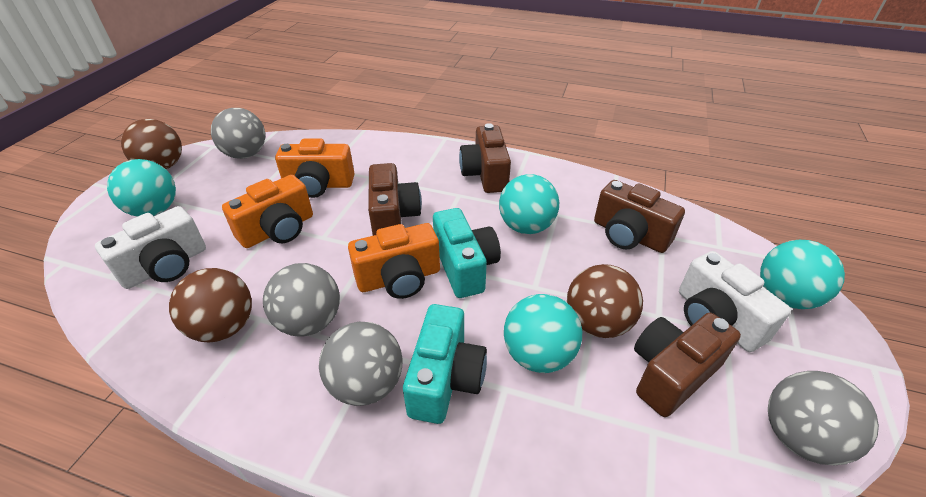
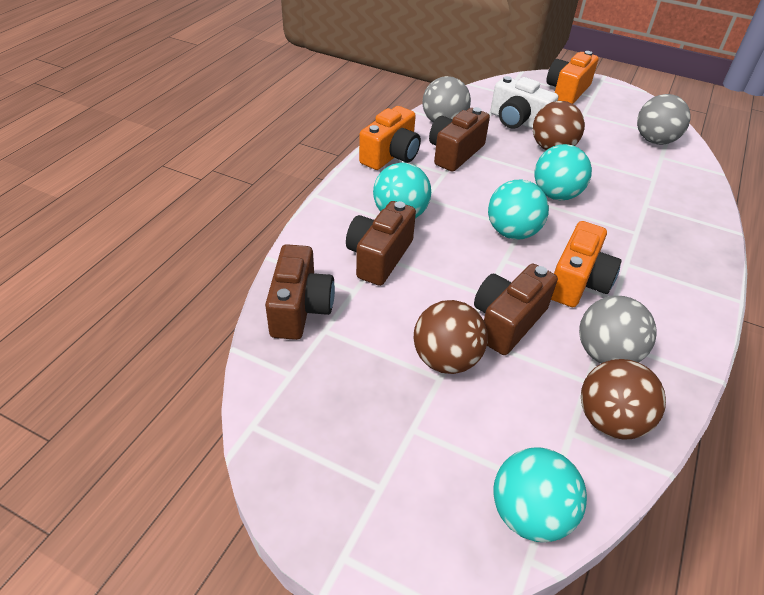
grey ball: [211,108,265,159] [263,263,340,337] [319,322,402,406] [768,371,879,465] = 4 -> [422,76,471,123] [579,296,657,364] [637,94,691,145] = 3
turquoise camera: [403,304,487,424] [433,208,501,298] = 2 -> none = 0
white camera: [95,206,206,289] [679,251,791,352] = 2 -> [491,76,558,129] = 1

